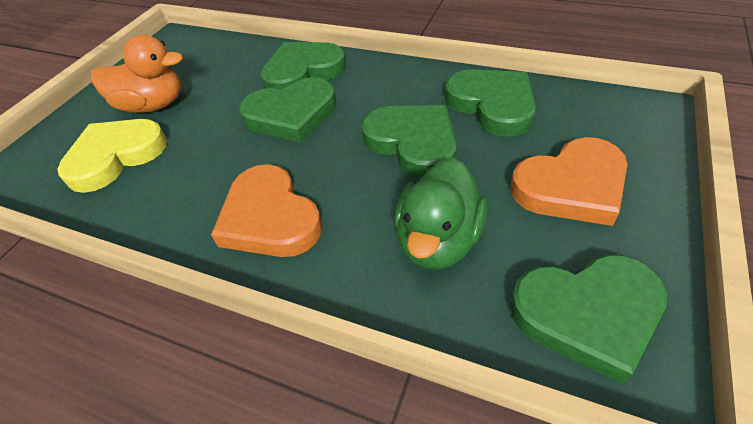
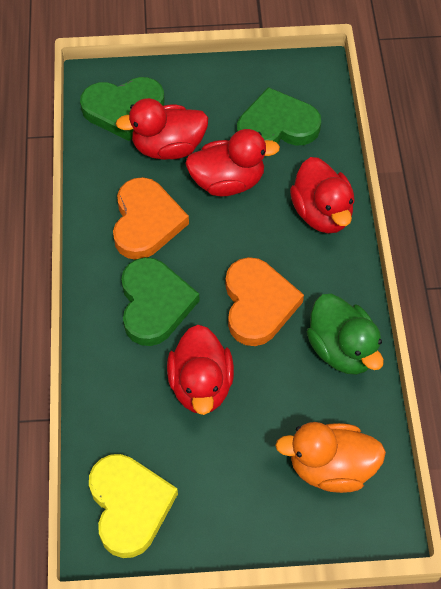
green heart: [239,77,336,142] [260,42,346,90] [361,105,457,178] [445,69,536,137] [510,255,668,384] = 5 -> [80,77,165,141] [121,257,199,346] [237,87,321,145] = 3
red duck: none = 0 -> [116,98,208,160] [167,325,234,415] [185,129,280,196] [290,157,355,233] = 4

